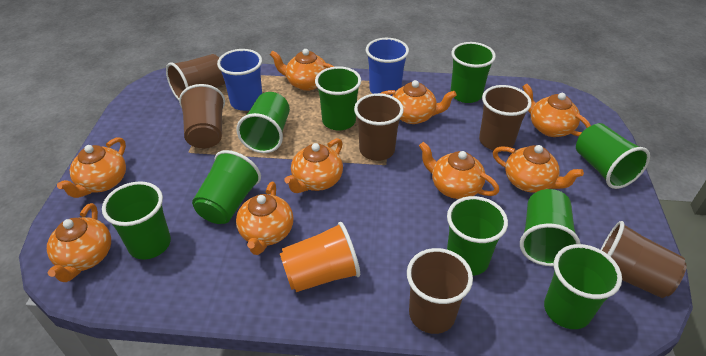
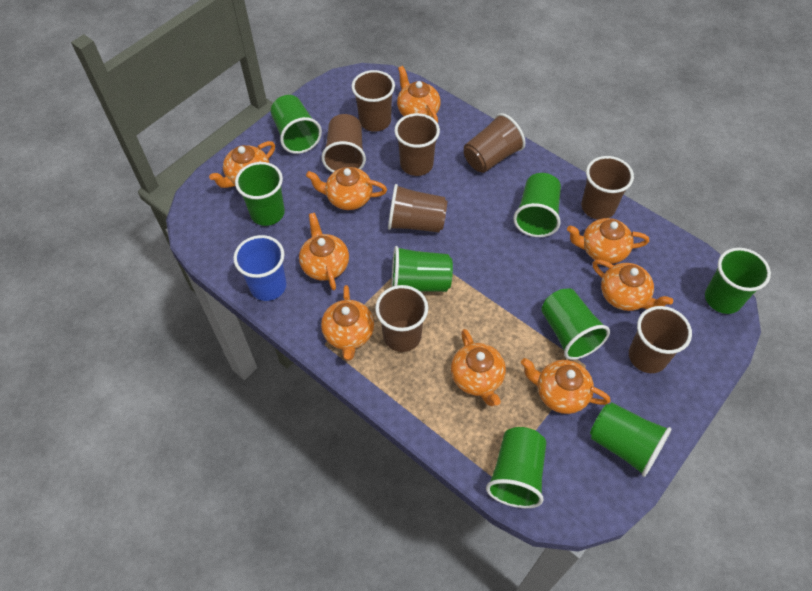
blue cup: [217,49,262,111] [366,38,409,96] = 2 -> [233,235,287,301] = 1
brown cup: [166,54,225,100] [179,84,225,148] [354,93,404,161] [407,248,473,334] [479,85,532,150] [600,221,687,298] = 6 -> [321,114,366,173] [352,70,395,132] [375,285,428,352] [388,184,447,232] [394,113,440,176] [464,113,525,173] [581,156,634,220] [629,306,692,373] = 8
green cup: [102,181,171,259] [192,150,261,224] [236,92,290,153] [315,66,361,131] [447,196,508,276] [450,42,496,103] [520,189,581,266] [544,244,622,329] [576,123,650,189] = 9 -> [235,162,285,226] [271,95,322,154] [392,246,453,292] [486,427,546,508] [513,173,561,237] [541,288,610,360] [590,402,671,477] [705,248,771,314] = 8
orange cup: [280,222,360,292] = 1 -> none = 0

